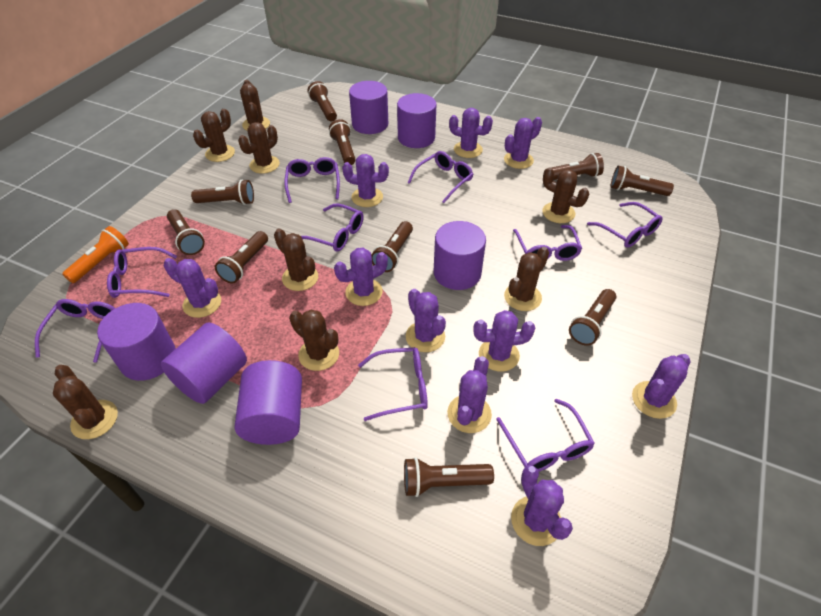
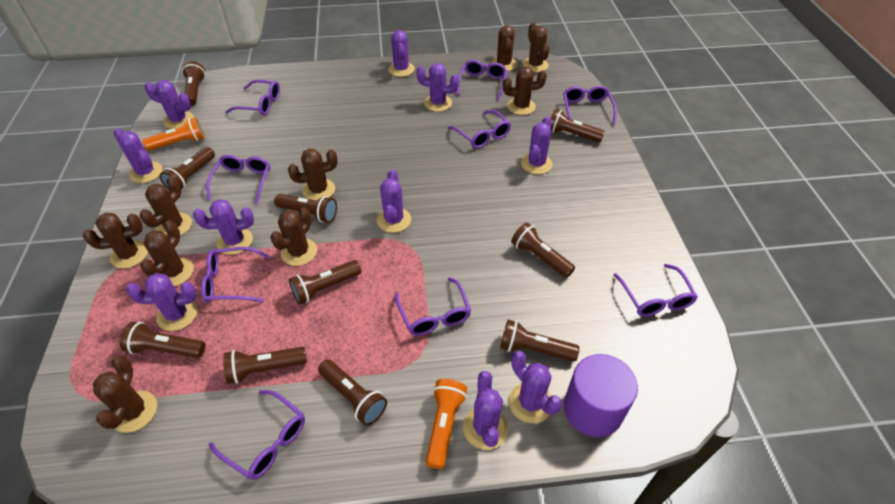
brown cactus: [53,365,118,439] [193,109,235,162] [238,122,280,174] [240,80,270,131] [274,228,318,291] [289,310,339,371] [504,247,549,311] [542,167,589,223] = 8 -> [83,213,148,269] [93,355,157,433] [140,176,192,236] [140,220,194,286] [270,207,317,266] [288,149,338,200] [491,25,517,71] [503,66,547,115] [522,23,549,72] = 9
orange flashlight: [62,226,129,283] = 1 -> [142,117,205,151] [425,379,467,469] = 2
purple cylinder: [97,303,176,381] [161,323,247,404] [235,360,302,445] [349,81,388,134] [397,93,436,148] [434,221,486,290] = 6 -> [564,354,638,437] = 1

